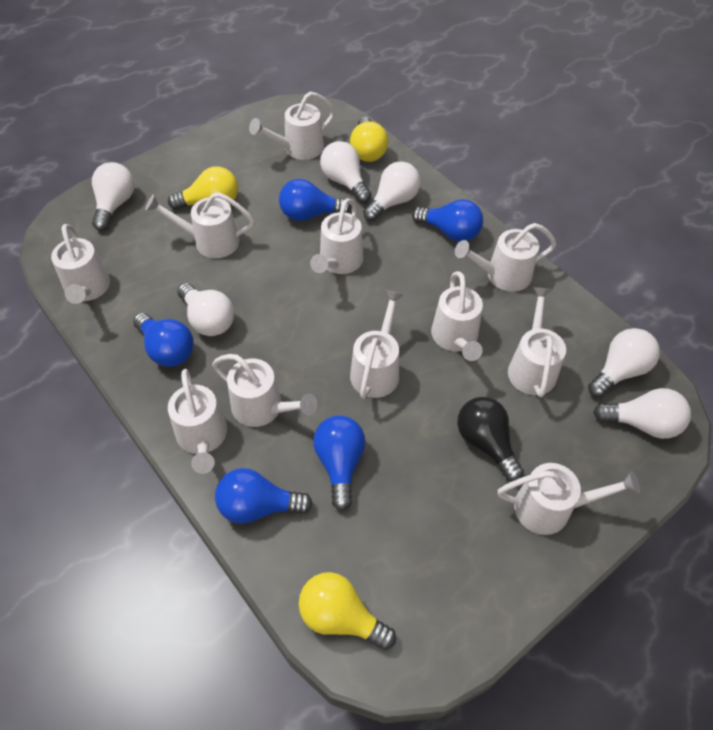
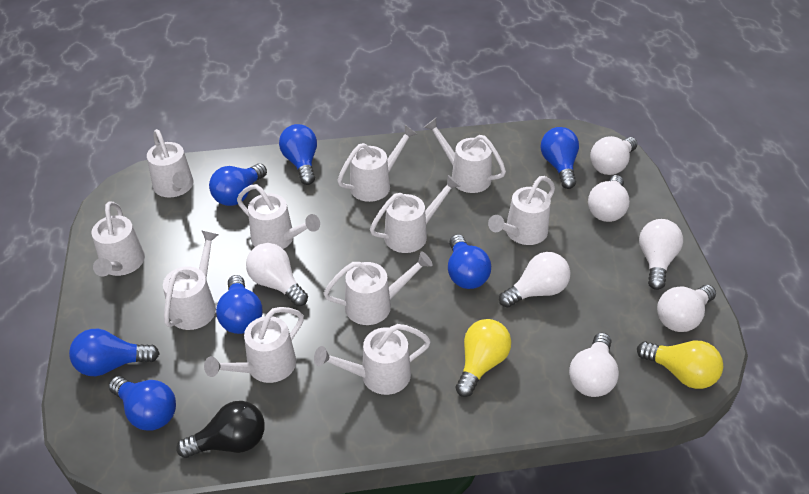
blue light bulb: [133,313,194,367] [215,468,313,524] [279,179,352,221] [313,415,365,511] [412,199,483,242] = 5 -> [69,329,160,376] [109,376,176,431] [209,163,267,206] [216,275,263,334] [279,124,317,185] [448,234,491,289] [541,127,579,189] = 7
white light bulb: [92,162,134,231] [177,283,234,336] [320,141,371,203] [363,161,421,221] [588,328,660,397] [593,388,691,439] = 6 -> [246,243,308,306] [499,252,570,308] [569,333,619,397] [588,175,630,222] [590,136,638,175] [639,219,683,290] [657,285,716,332] = 7
yellow light bulb: [168,166,238,210] [299,572,396,650] [350,117,388,162] = 3 -> [455,319,511,397] [637,341,723,389] = 2

